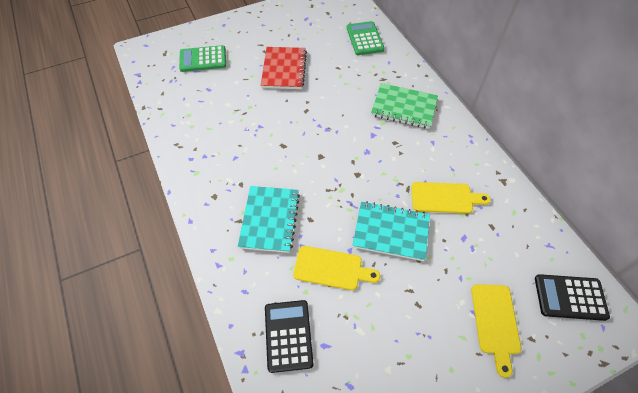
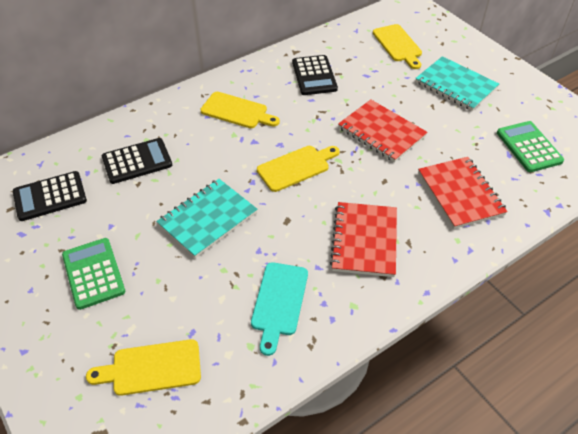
black calculator: [265,300,313,373] [535,274,610,321] = 2 -> [13,171,87,221] [102,138,172,184] [292,55,338,95] = 3
green notebook: [371,83,438,129] = 1 -> none = 0
red notebook: [261,47,307,89] = 1 -> [330,202,397,277] [338,100,428,162] [418,157,508,229] = 3
turquoise cutting board: none = 0 -> [251,262,308,356] = 1
yellow cutting board: [293,246,380,290] [411,182,491,214] [471,284,521,378] = 3 -> [86,339,201,396] [200,92,280,128] [257,146,340,192] [373,24,422,69] = 4

